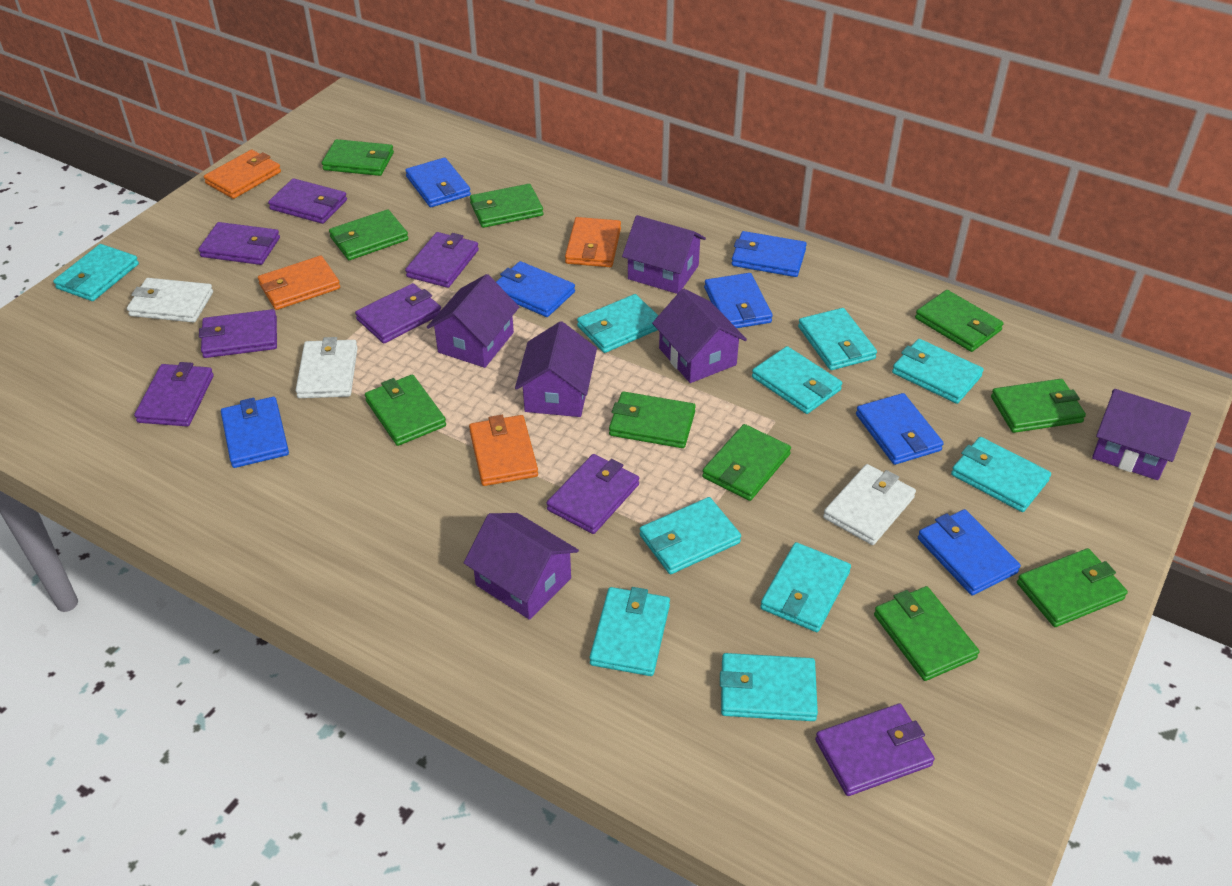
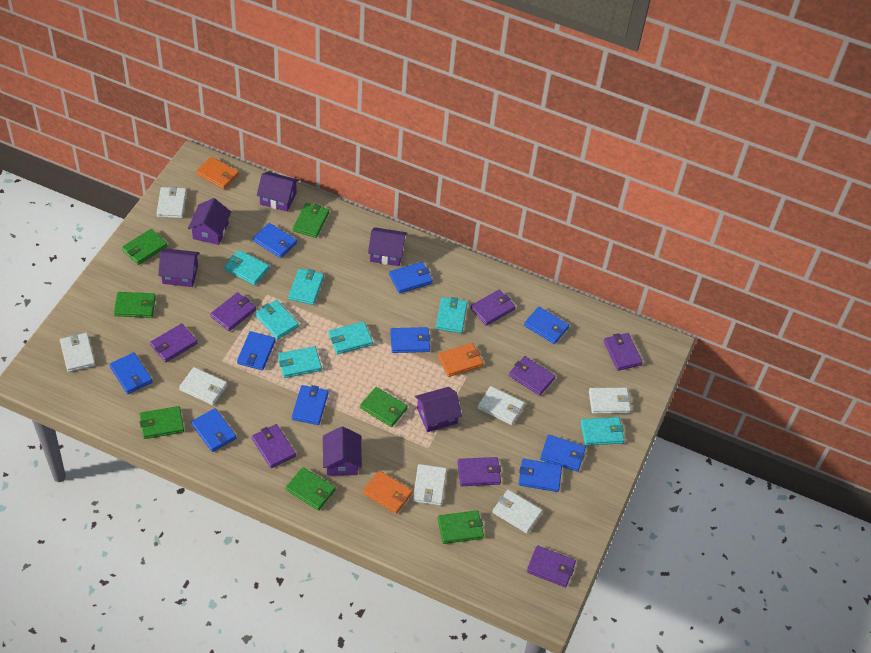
blue wallet: [221,397,289,468] [405,158,471,207] [496,261,575,317] [704,273,773,328] [731,231,807,277] [856,393,944,465] [918,509,1021,595] = 7 -> [109,352,152,394] [191,408,236,452] [237,331,276,370] [253,223,297,258] [292,385,328,425] [389,262,433,293] [390,327,431,353] [519,459,562,492] [524,307,569,344] [540,435,586,472] = 10
green wallet: [322,139,394,176] [329,209,408,260] [365,375,446,446] [470,184,543,228] [609,392,696,448] [702,424,791,501] [874,586,979,681] [915,290,1004,352] [991,379,1086,433] [1017,548,1128,627] = 10 -> [114,292,156,318] [122,229,167,265] [140,406,184,439] [286,467,336,511] [293,203,329,238] [360,387,408,427] [438,510,484,544] = 7
orange wallet: [204,150,281,199] [258,256,340,310] [469,415,538,486] [565,217,621,267] = 4 -> [196,157,239,189] [363,471,413,514] [438,343,483,377] = 3
turquoise wallet: [53,244,139,301] [577,294,658,353] [590,587,670,676] [640,497,741,574] [720,653,818,721] [752,346,842,414] [760,542,851,632] [798,308,877,370] [892,339,984,404] [951,437,1051,512] = 10 -> [224,250,269,285] [255,300,299,339] [278,346,322,378] [288,268,324,305] [328,322,373,354] [436,297,468,333] [581,417,624,446] = 7
white wallet: [127,278,213,323] [295,337,358,398] [823,464,916,545] = 3 -> [60,333,95,372] [156,186,187,218] [179,367,227,405] [413,464,447,506] [478,386,525,425] [493,490,542,533] [589,388,631,414] = 7

